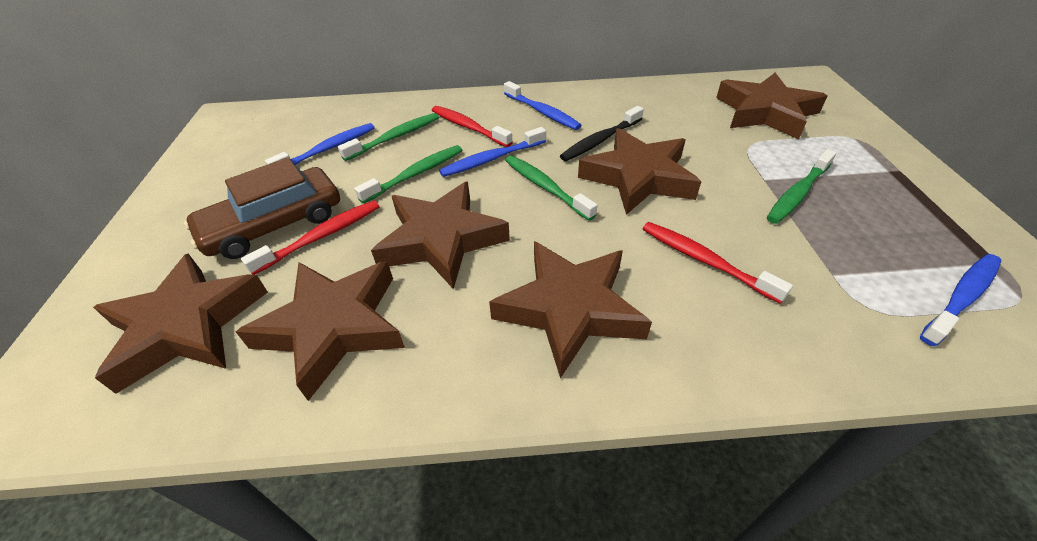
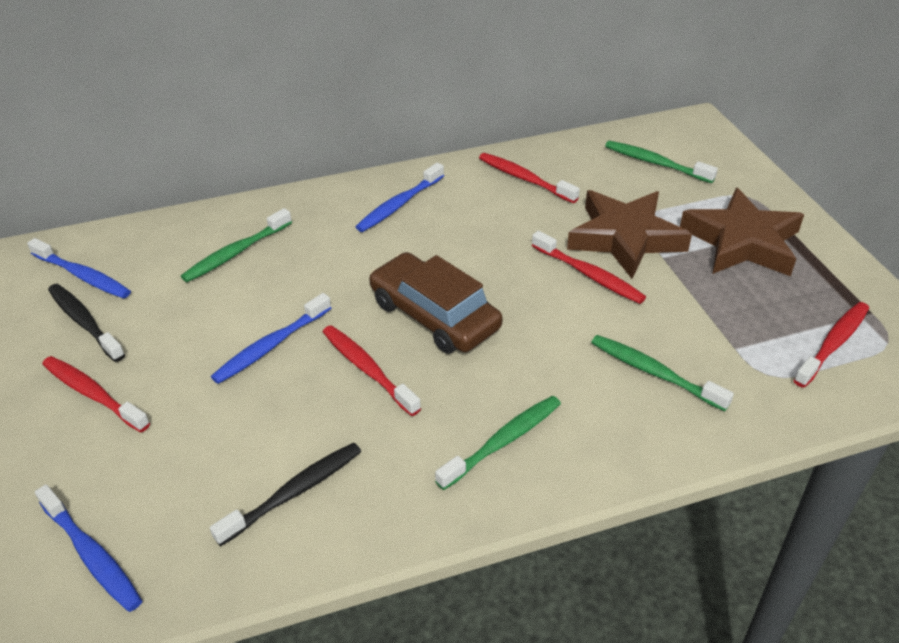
black toothbrush: [560,106,644,161] = 1 -> [48,284,125,362] [210,443,361,546] = 2
brown star: [93,254,268,394] [236,261,405,401] [371,182,510,289] [489,241,652,379] [578,128,701,215] [716,73,827,140] = 6 -> [567,190,692,279] [680,188,804,276] = 2
red toothbrush: [241,200,380,275] [432,106,513,147] [643,222,793,304] = 3 -> [42,356,150,432] [323,325,421,416] [479,153,580,203] [532,231,646,304] [793,302,869,388] = 5

